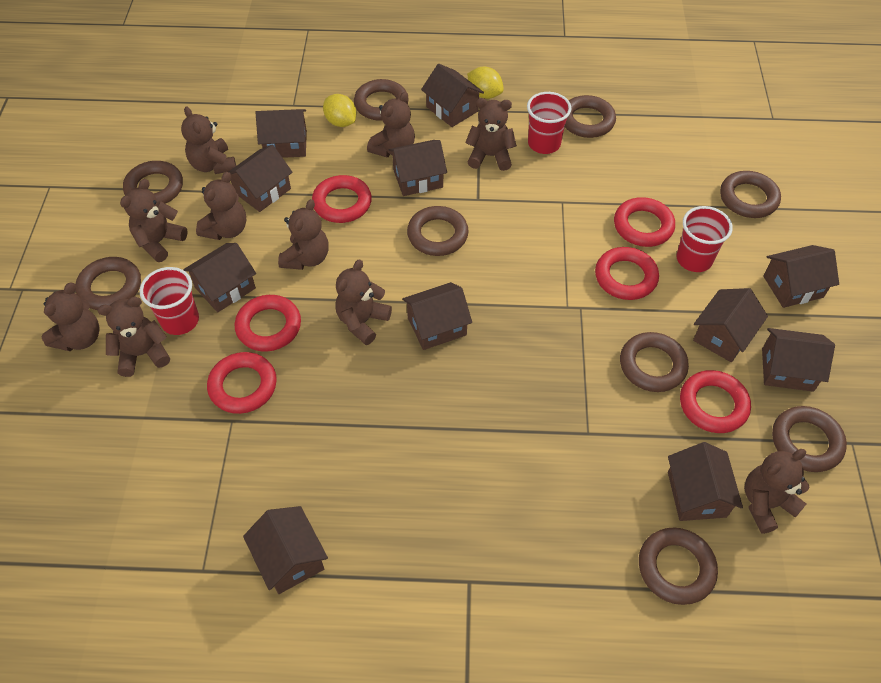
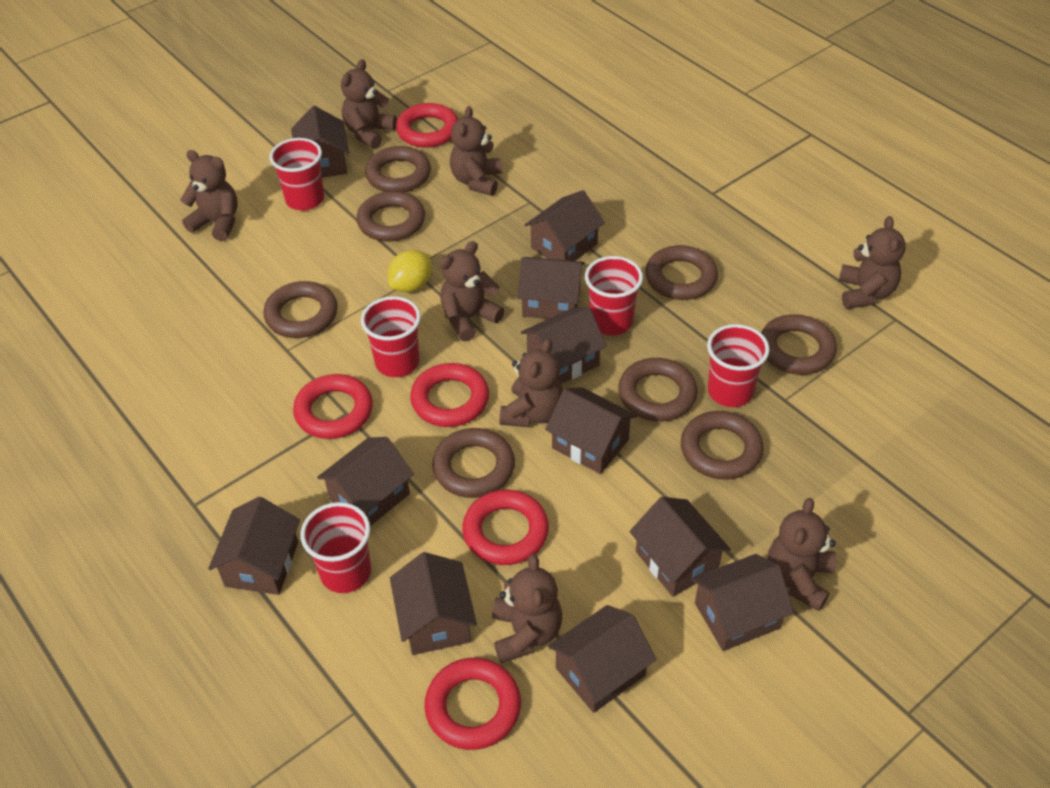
brown ring: [75,257,141,310] [123,161,183,204] [354,79,409,121] [407,206,469,256] [565,95,616,138] [620,332,689,392] [639,528,718,605] [720,171,781,218] [772,406,847,472] = 9 -> [263,281,338,338] [357,191,425,242] [365,146,431,193] [432,428,515,498] [618,358,698,422] [645,245,718,300] [681,411,764,480] [761,314,837,375] = 8
brown teddy bear: [42,282,99,351] [98,297,170,377] [120,179,188,262] [181,106,236,174] [196,172,246,240] [278,199,329,270] [335,259,392,345] [367,92,415,157] [465,98,517,171] [744,449,809,534] = 10 -> [180,150,238,241] [341,59,397,149] [440,241,504,342] [450,106,502,196] [492,554,562,663] [500,338,563,427] [768,498,836,611] [839,216,906,309] = 8
red cup: [140,267,199,335] [527,92,572,154] [677,206,733,272] = 3 -> [269,138,324,211] [300,502,371,593] [361,296,421,377] [585,256,643,335] [707,324,770,407] = 5
red ring: [207,352,277,414] [235,295,301,352] [312,175,372,223] [595,247,659,300] [614,197,675,247] [680,370,751,433] = 6 -> [293,374,373,439] [396,103,458,148] [410,363,489,427] [424,658,521,750] [462,490,549,565] = 5
yellow lemon: [323,94,357,127] [467,67,504,99] = 2 -> [388,250,432,292] = 1

